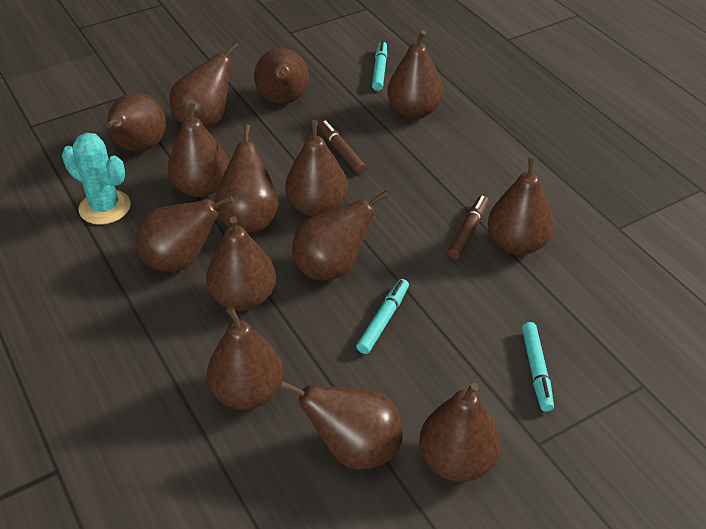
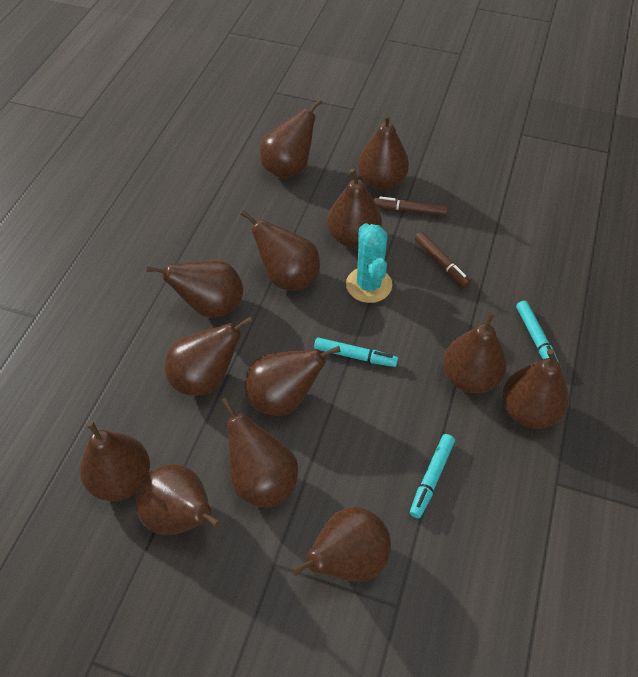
brown pear: [105,93,166,152] [136,196,233,272] [167,102,229,197] [170,42,239,128] [206,216,276,311] [207,307,283,410] [214,124,279,232] [254,48,309,104] [280,381,403,470] [285,120,348,217] [292,191,389,280] [387,30,443,119] [419,383,501,482] [488,157,554,255] = 14 -> [80,421,150,501] [135,464,221,535] [146,260,243,318] [165,316,253,396] [221,397,298,508] [241,210,320,291] [244,346,341,416] [260,99,323,179] [292,507,391,582] [327,168,382,248] [358,114,409,190] [443,312,507,393] [502,349,569,429] = 13

